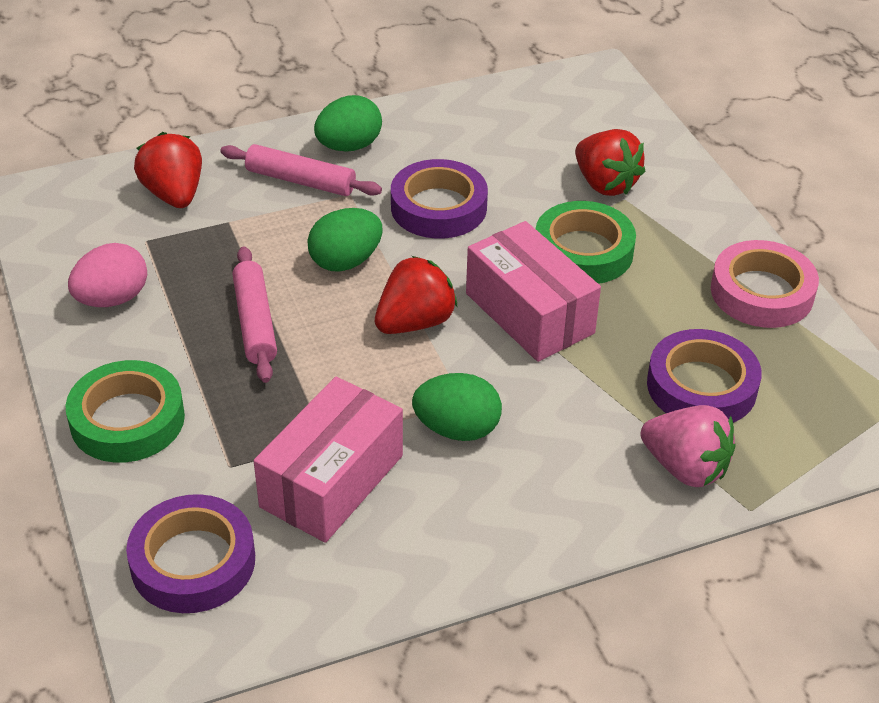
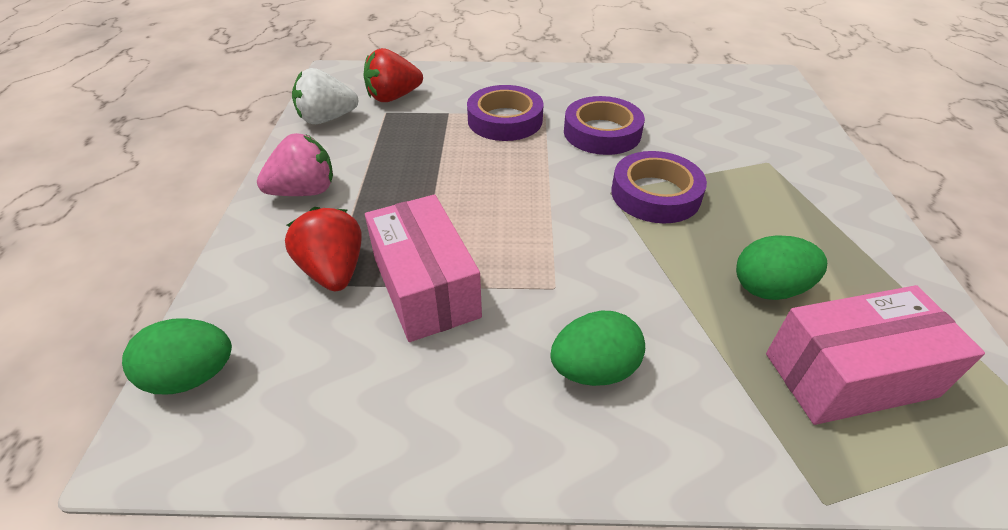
green tape: [66,360,185,463] [536,201,636,284] = 2 -> none = 0
pink egg: [68,243,147,307] = 1 -> none = 0
pink rolling pin: [220,144,382,196] [232,246,277,383] = 2 -> none = 0
pink tape: [711,240,819,328] = 1 -> none = 0
red strawberry: [134,132,202,208] [375,256,458,334] [575,129,645,196] = 3 -> [285,207,362,291] [364,48,423,102] = 2
white strawberry: none = 0 -> [292,68,359,124] = 1

